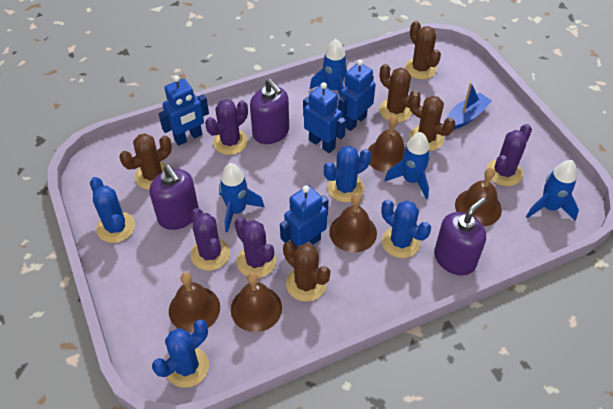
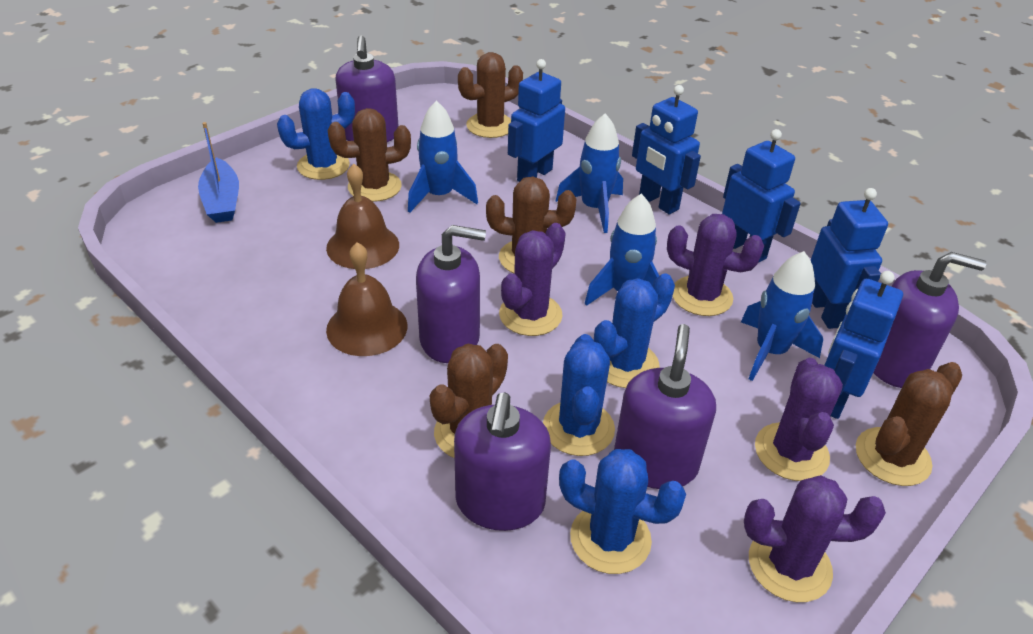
blue robot: [159,75,209,145] [280,185,329,249] [303,82,346,153] [338,59,376,131] = 4 -> [508,59,565,182] [632,85,701,214] [722,129,801,263] [811,188,888,329] [824,271,903,419] = 5
brown bell: [169,273,220,333] [231,272,282,332] [329,193,377,252] [368,115,405,173] [455,168,502,226] = 5 -> [326,164,399,269] [326,243,407,356] = 2
purple soap dispenser: [149,165,199,230] [250,79,289,144] [434,197,486,276] = 3 -> [335,36,398,142] [416,225,486,363] [454,393,551,531] [614,324,716,489] [873,252,986,388] = 5

